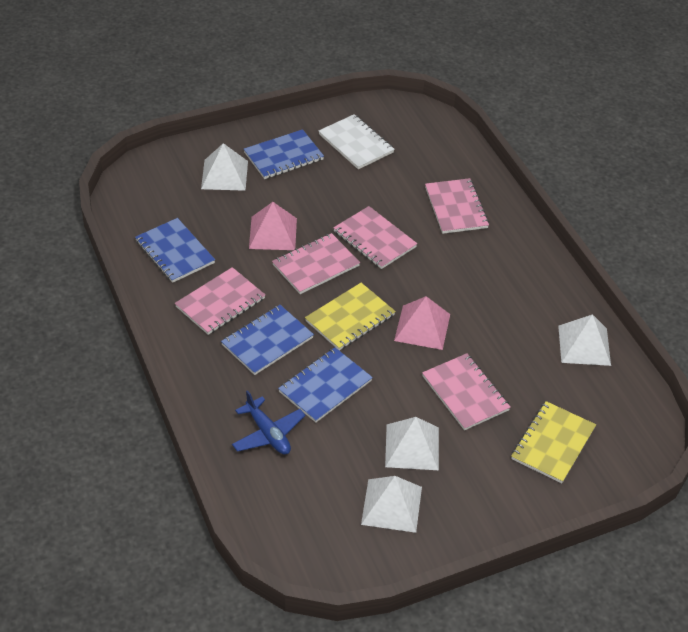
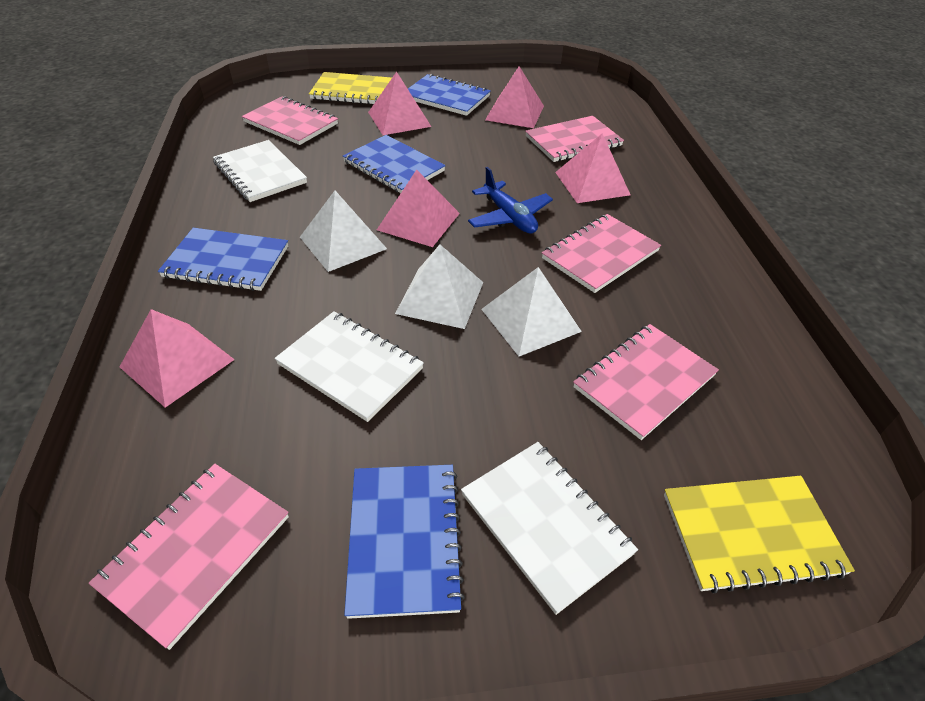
pink pyramid: [249,202,297,250] [394,296,450,350] = 2 -> [120,309,235,408] [368,72,431,135] [377,170,460,247] [485,66,544,128] [555,133,630,203] = 5
white notebook: [319,114,395,169] = 1 -> [213,140,307,202] [274,311,424,422] [461,442,638,615] = 3
white pyramid: [201,143,248,191] [361,476,422,533] [385,417,439,470] [558,314,611,366] = 4 -> [300,191,387,272] [395,245,483,329] [481,267,582,356] = 3

